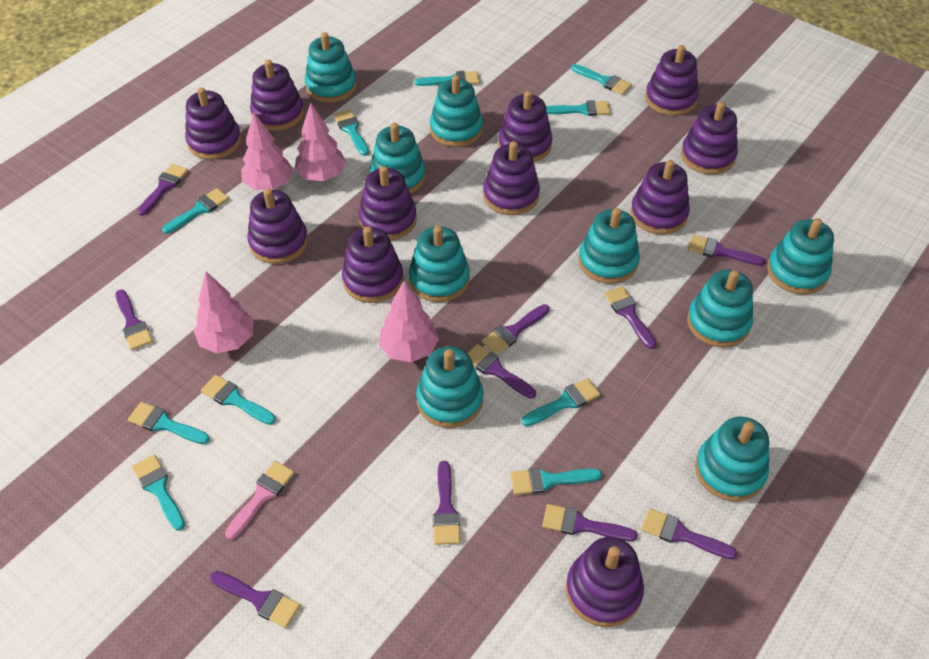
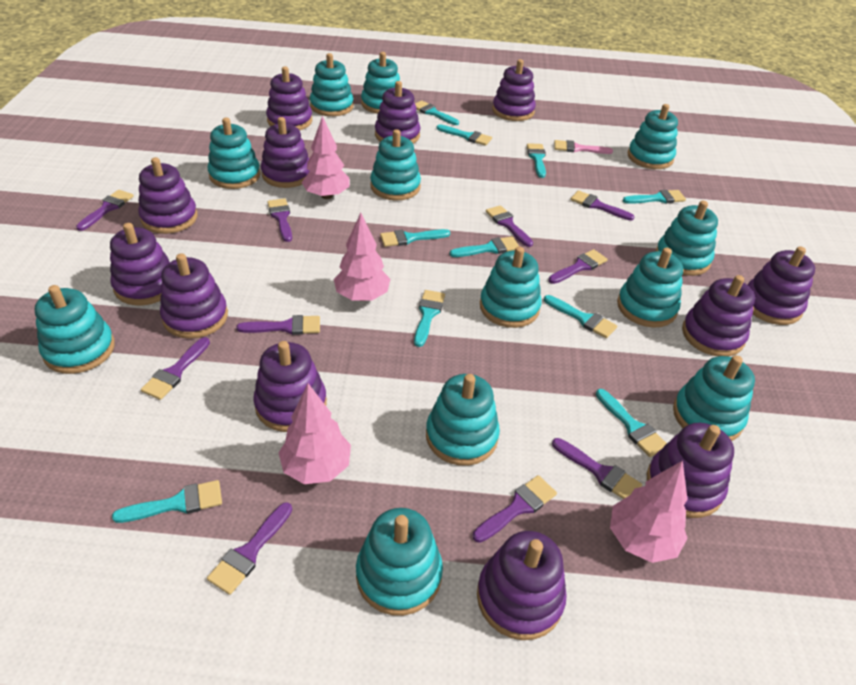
purple stacking toy: [185,87,241,160] [247,188,308,264] [250,60,304,131] [342,226,403,303] [359,166,417,241] [483,141,540,215] [498,91,552,162] [566,537,644,627] [630,160,690,235] [645,45,699,116] [681,102,738,175] = 11 -> [110,223,170,305] [138,157,197,234] [160,253,228,339] [253,341,327,432] [261,117,310,188] [266,66,312,130] [375,81,420,144] [477,531,567,640] [492,59,536,121] [647,423,734,518] [682,275,755,356] [747,246,815,325] = 12
turquoise stacking toy: [305,32,357,103] [370,123,426,194] [409,226,470,302] [416,346,483,428] [430,75,483,147] [579,208,640,284] [687,270,753,348] [695,416,769,501] [767,218,834,294] = 9 -> [35,285,115,374] [208,117,260,189] [310,53,354,116] [356,508,443,616] [361,52,400,114] [370,129,421,201] [426,374,500,466] [480,246,542,328] [617,248,683,328] [628,104,678,169] [656,201,718,276] [673,355,755,441] = 12

